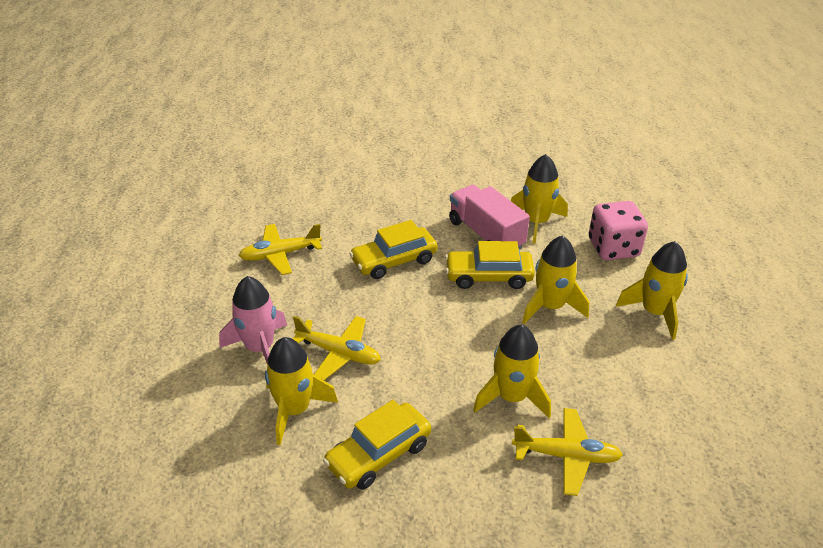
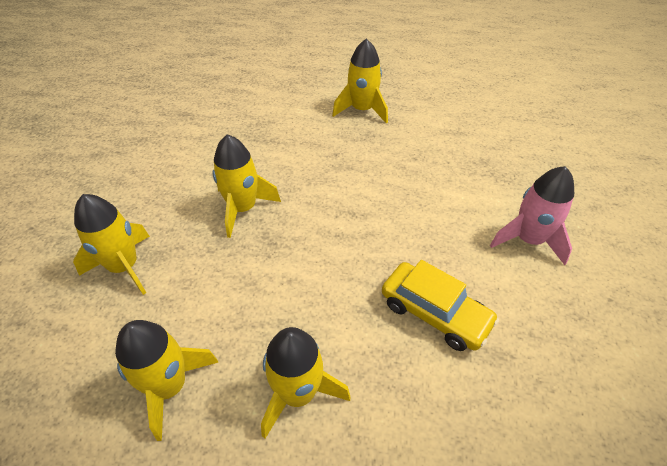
pink dice: [589,201,648,260] = 1 -> none = 0
pink truck: [449,185,530,249] = 1 -> none = 0
yellow car: [323,400,431,490] [349,220,438,279] [445,241,535,289] = 3 -> [382,260,499,351] = 1
yellow plane: [239,224,322,275] [293,316,381,380] [512,408,623,496] = 3 -> none = 0

